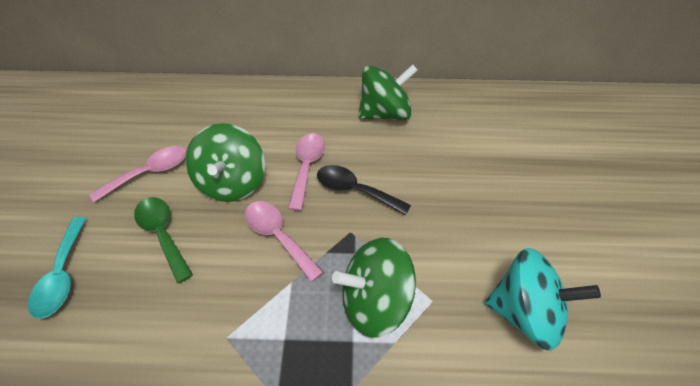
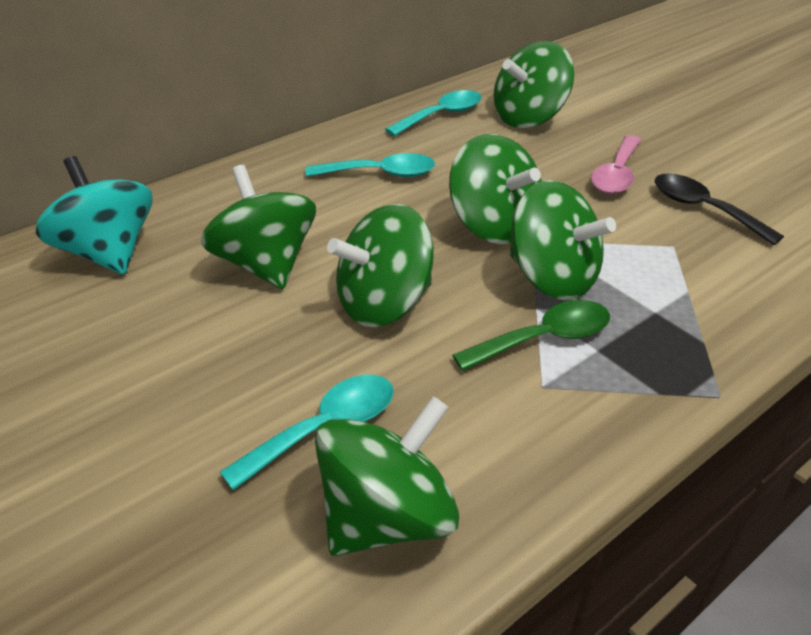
green spinning top: [186,123,265,202] [332,238,416,338] [358,64,418,120] = 3 -> [201,165,316,289] [315,396,459,556] [327,204,434,327] [449,134,542,244] [494,41,574,128] [510,180,616,300] = 6
pink spoon: [89,146,186,202] [245,201,323,282] [288,133,325,211] = 3 -> [591,135,641,194] = 1
turquoise spoon: [28,217,87,319] = 1 -> [220,375,394,490] [305,153,435,177] [385,90,482,136] = 3

